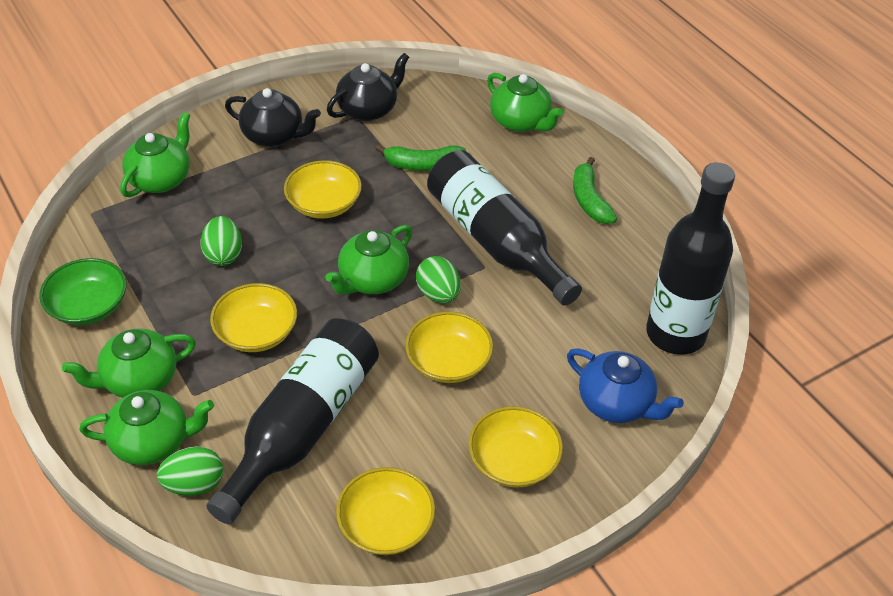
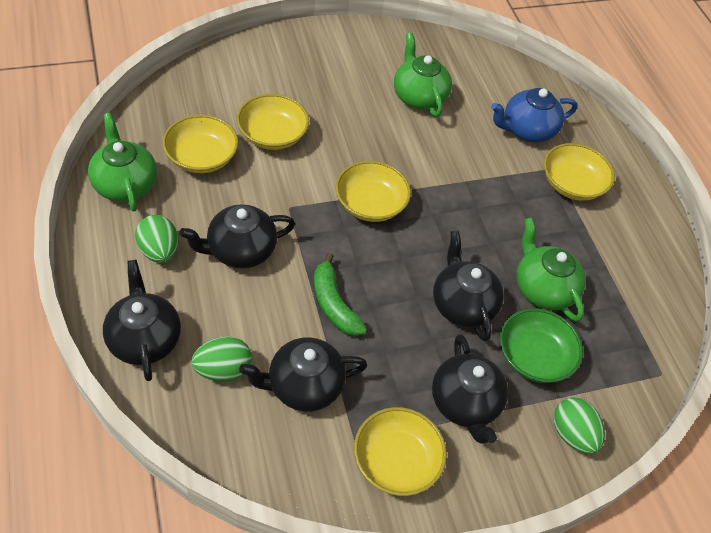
black bottle: [206,318,379,524] [427,150,582,306] [646,162,735,355] = 3 -> none = 0
black teapot: [225,88,321,147] [327,53,409,121] = 2 -> [103,260,181,381] [179,204,295,269] [239,337,367,412] [432,334,508,444] [433,230,504,341] = 5
green banana: [375,144,466,171] [573,157,617,224] = 2 -> [314,253,367,336] = 1
green teapot: [62,328,196,398] [79,390,214,465] [120,112,190,197] [326,225,413,295] [487,73,563,132] = 5 -> [88,113,157,212] [394,33,452,117] [516,217,586,322] = 3

